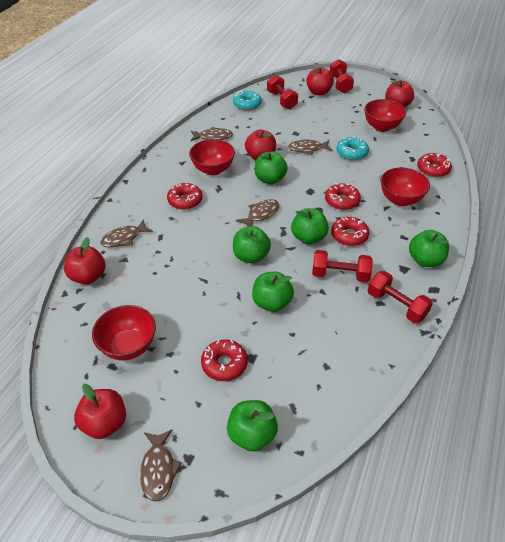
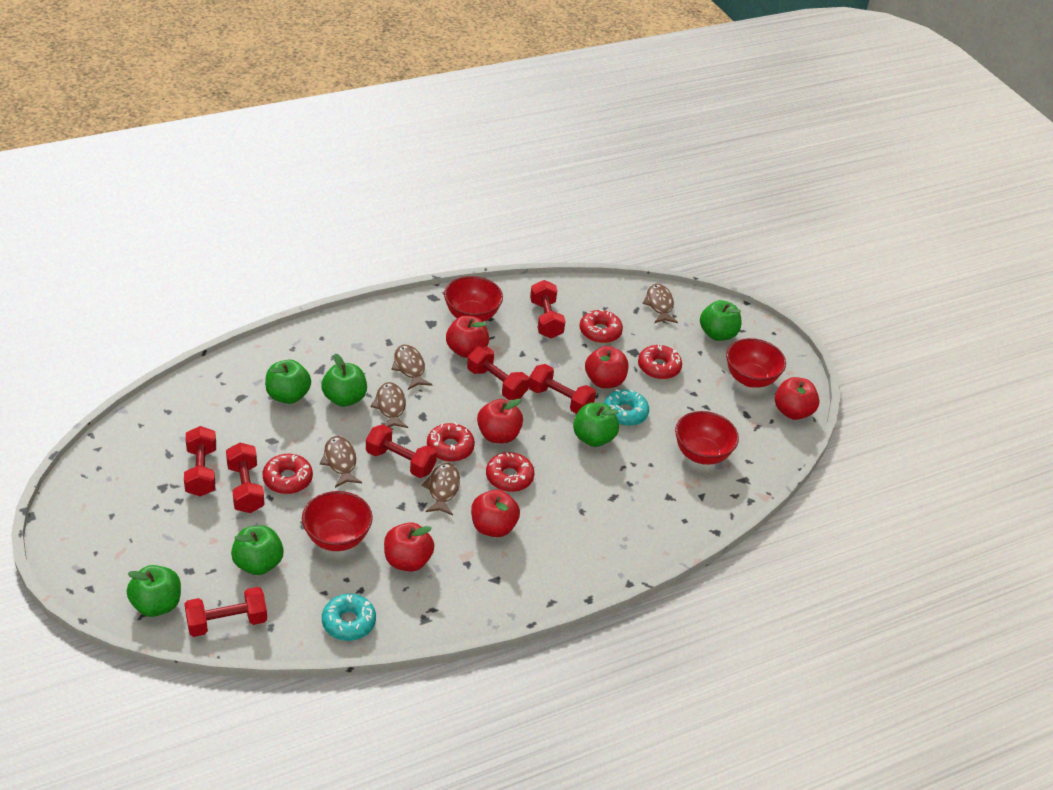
red apple: [64,237,105,284] [74,384,126,439] [245,130,276,160] [306,67,334,95] [385,80,414,107] = 5 -> [384,522,434,572] [446,316,489,358] [471,490,520,537] [477,399,523,443] [585,346,628,388] [775,377,819,420] = 6
red dumbbell: [267,75,298,109] [312,250,373,282] [330,59,354,93] [368,271,433,323] = 4 -> [184,426,216,497] [185,587,267,637] [226,443,265,513] [366,424,437,478] [467,346,529,400] [529,364,596,414] [530,280,565,339] = 7

